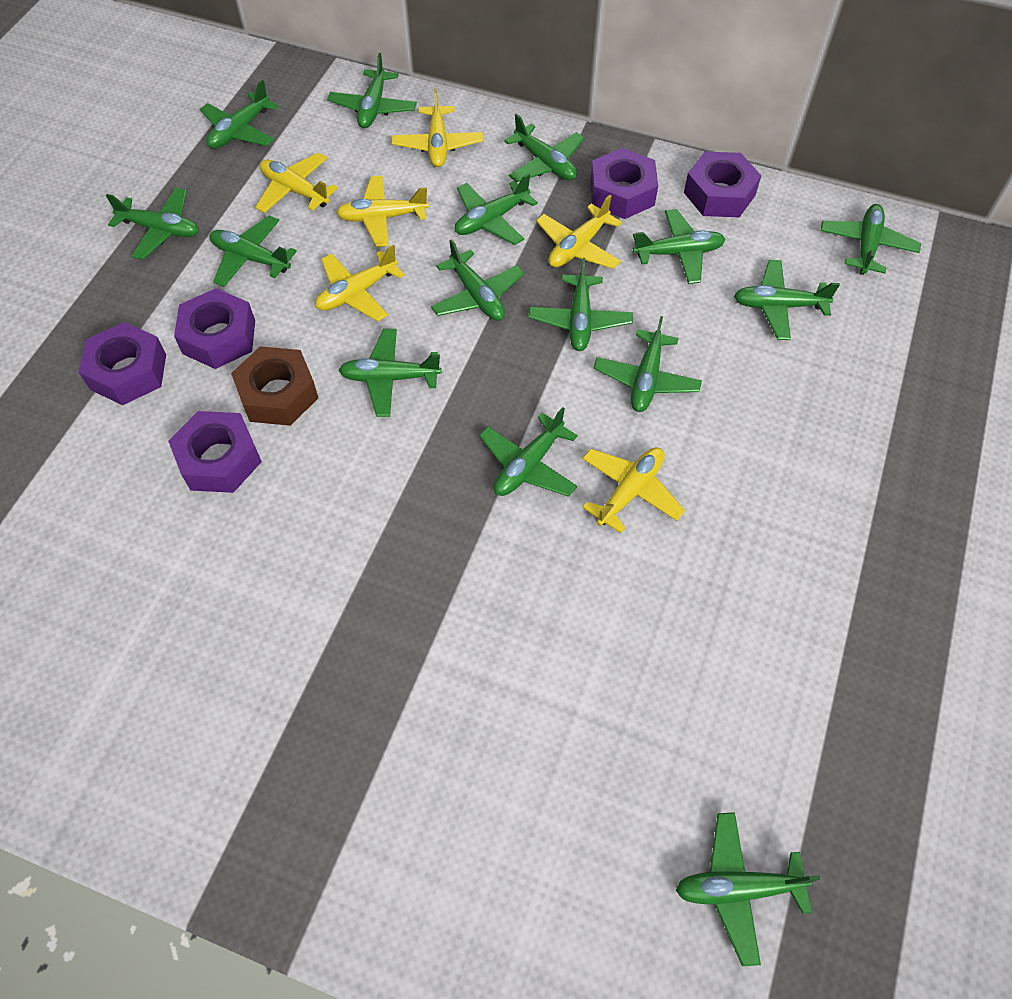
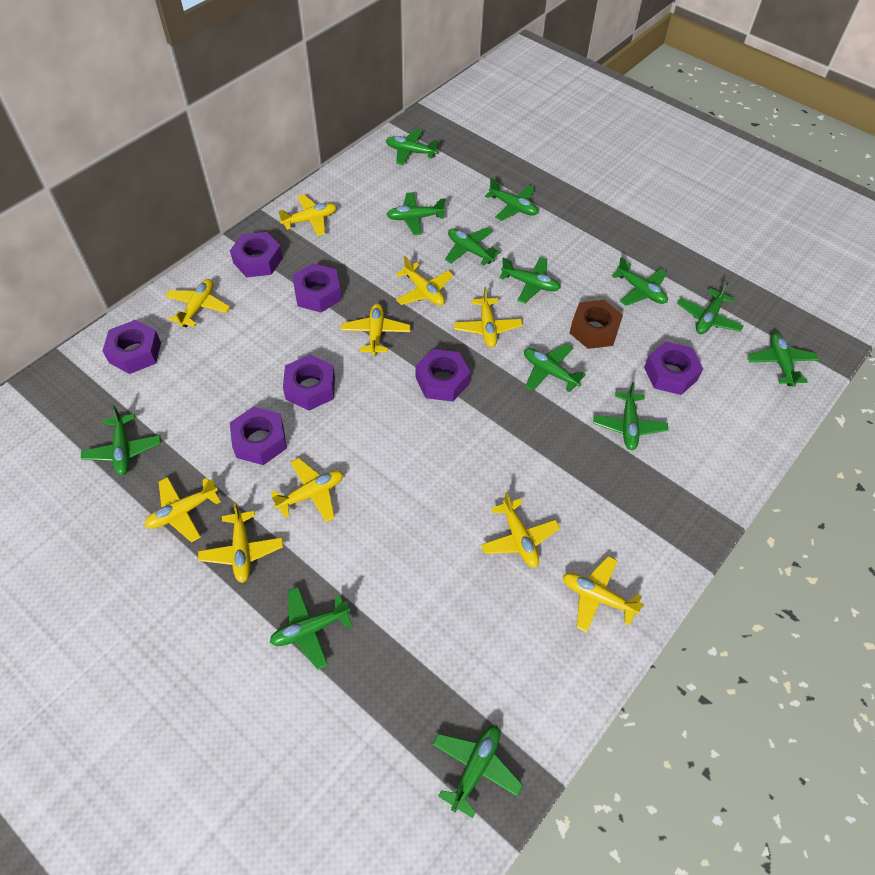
green plane: [106,188,199,260] [200,80,279,149] [209,216,297,287] [327,53,417,128] [339,329,442,417] [431,239,524,321] [455,173,538,245] [479,407,578,497] [504,113,584,182] [529,258,633,351] [594,316,702,412] [633,209,726,284] [676,812,820,966] [734,260,840,340] [820,204,921,275] = 15 -> [81,405,161,475] [270,587,353,670] [386,129,439,165] [387,192,446,235] [432,725,523,818] [445,227,500,266] [485,178,538,221] [499,257,560,303] [524,344,586,393] [593,382,668,450] [612,257,668,306] [677,282,744,334] [747,333,819,387] = 13
purple nut: [79,322,166,405] [168,411,262,493] [174,288,255,369] [590,148,658,219] [684,152,761,217] = 5 -> [103,320,161,374] [230,232,283,277] [230,407,287,465] [283,355,335,411] [292,263,341,313] [416,349,471,401] [644,341,703,395] = 7
yellow plane: [255,152,338,213] [315,244,405,322] [336,175,429,247] [392,88,483,167] [536,195,622,269] [582,447,685,533] = 6 -> [145,477,221,543] [165,279,230,327] [198,502,283,583] [271,458,344,522] [278,195,337,236] [341,303,411,355] [396,256,453,306] [454,287,523,347] [481,492,560,568] [563,556,644,633] = 10

